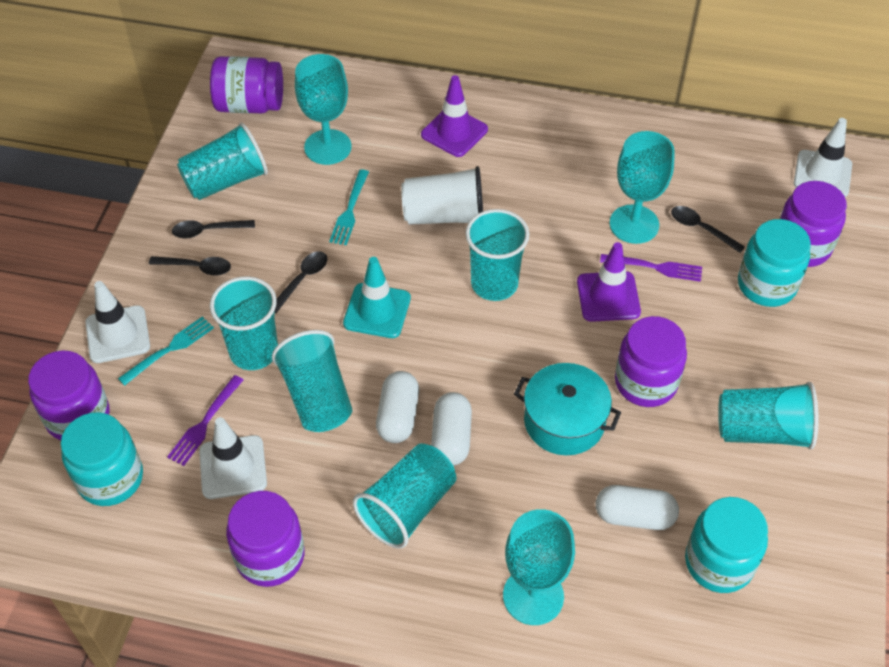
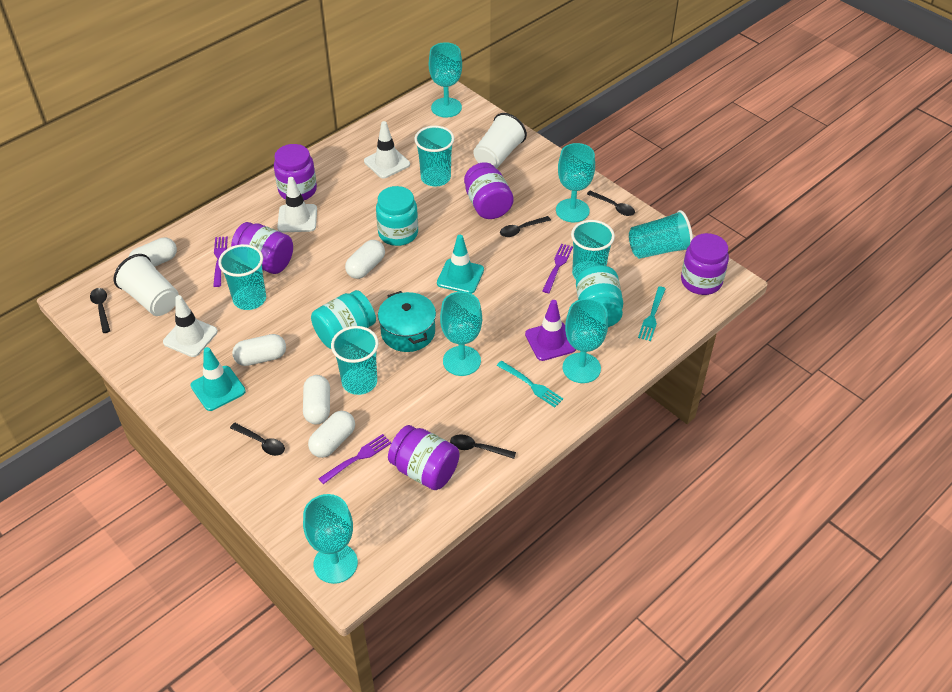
black spoon: [149,256,231,276] [172,220,255,238] [274,251,327,313] [671,206,745,253] = 4 -> [90,288,110,333] [230,422,285,456] [450,434,516,459] [500,216,551,237] [587,191,635,216] = 5
purple fork: [167,375,243,466] [600,254,702,282] = 2 -> [213,236,228,287] [318,434,391,484] [542,244,573,293] = 3
purple traffic cone: [421,75,488,157] [577,242,641,322] = 2 -> [525,300,576,361] = 1
turquoise cup: [177,122,268,200] [210,276,278,370] [272,330,352,432] [353,443,457,549] [465,209,529,301] [718,382,819,450] = 6 -> [218,244,266,310] [331,326,379,395] [414,126,454,187] [571,220,615,279] [629,210,693,259] = 5
turquoise goblet: [295,54,352,165] [503,509,575,625] [609,131,675,244] = 3 -> [303,494,358,584] [429,42,462,118] [440,291,482,376] [556,143,595,222] [563,299,608,383] = 5
turquoise traffic cone: [343,257,411,338] = 1 -> [190,347,246,411] [437,235,484,294] = 2
white capsule: [376,371,419,443] [431,392,472,466] [596,485,679,530] = 3 -> [129,237,177,267] [232,334,286,366] [303,375,330,424] [308,411,355,458] [345,240,385,279] = 5
white cup: [401,166,483,225] = 1 -> [114,254,179,316] [473,113,527,169] = 2

